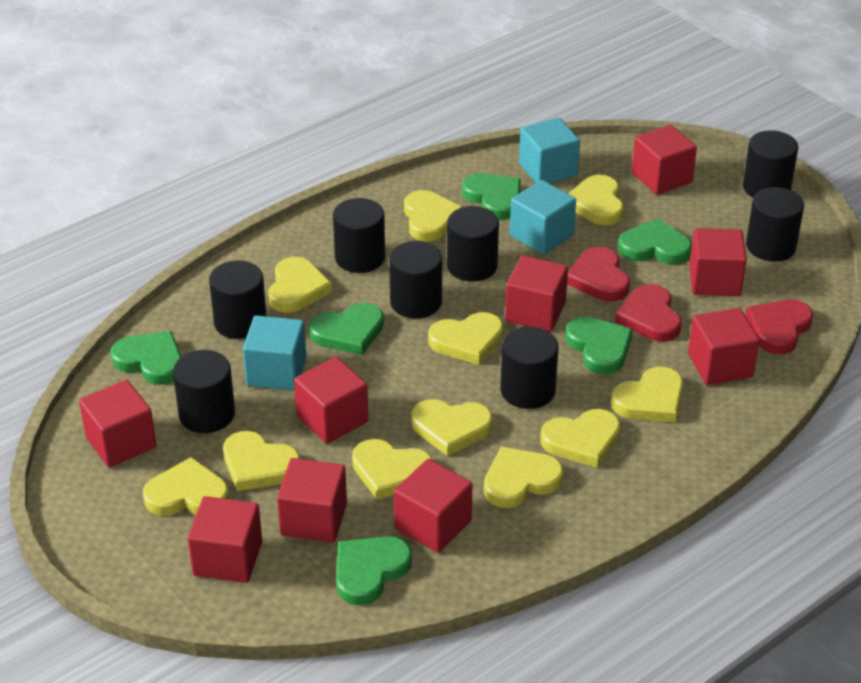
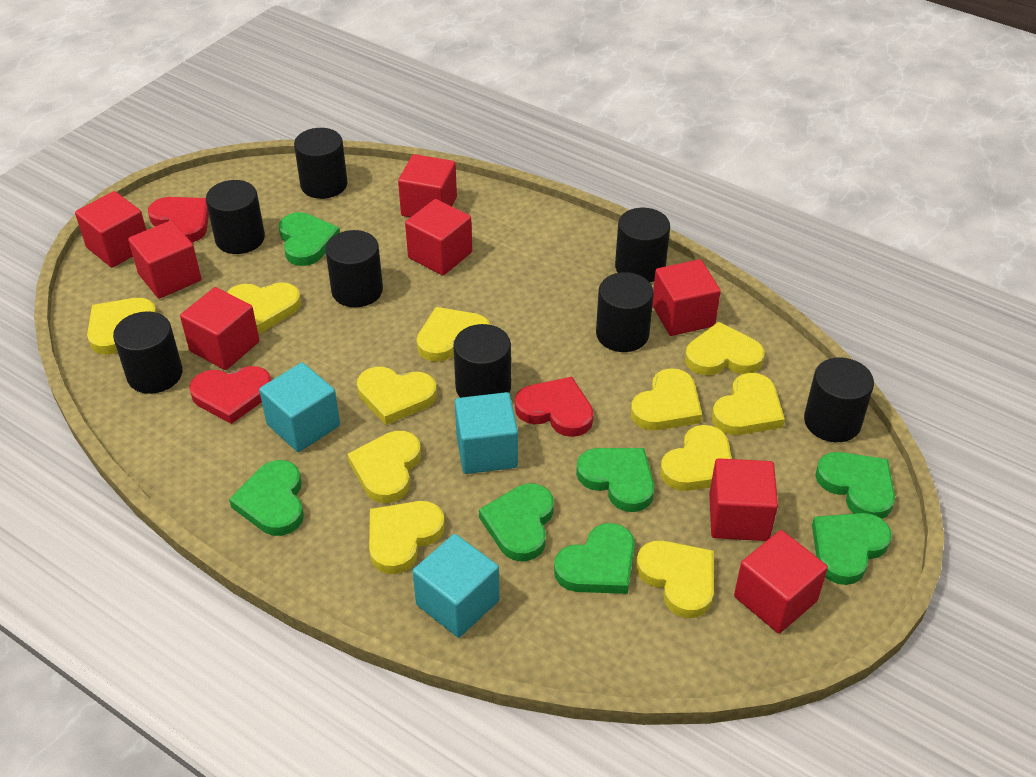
green heart: [110,331,181,385] [309,303,384,355] [336,536,412,605] [462,173,521,220] [565,316,633,375] [618,218,692,264] = 6 -> [229,460,304,536] [279,212,340,266] [479,484,554,561] [554,523,635,594] [576,448,654,512] [812,513,892,585] [815,452,895,519] = 7
red cube: [79,380,156,468] [188,496,262,583] [277,458,347,543] [294,357,369,444] [394,459,472,553] [505,255,568,332] [632,125,697,195] [688,308,759,385] [689,228,747,296] = 9 -> [75,191,146,268] [128,220,201,299] [180,287,259,370] [398,154,457,217] [405,199,472,275] [652,259,721,336] [709,458,778,541] [734,530,828,633] = 8

